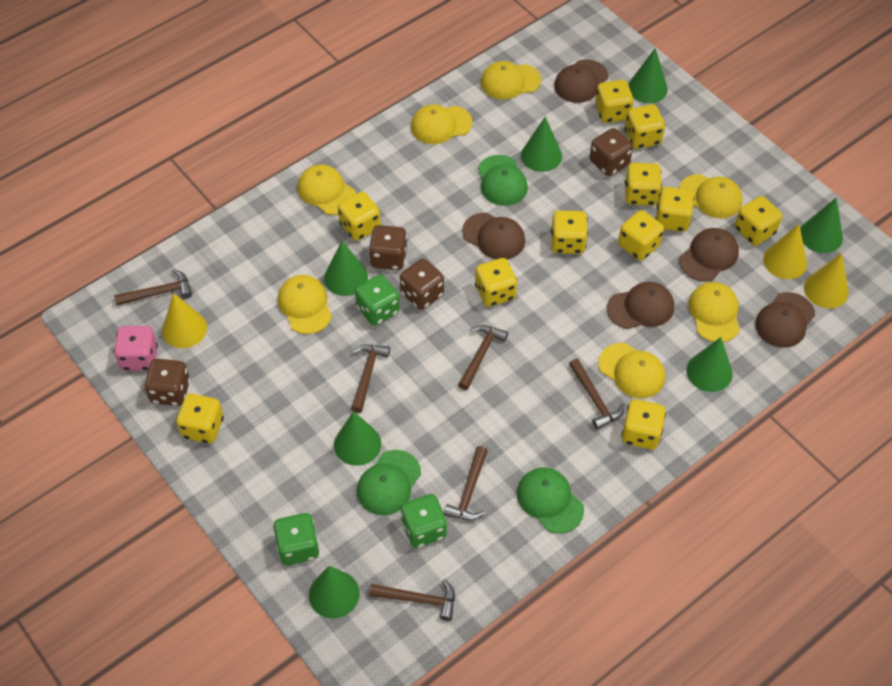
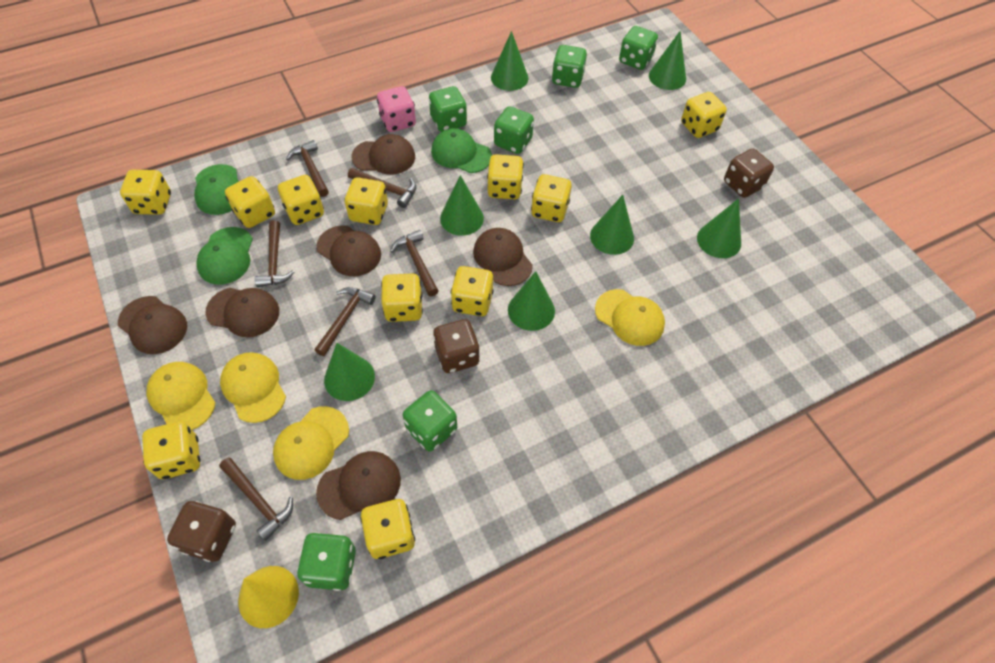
brown cap: [462,213,525,259] [554,59,608,103] [607,282,674,329] [679,228,739,281] [755,292,815,348] = 5 -> [118,296,187,354] [205,288,279,337] [316,225,381,276] [316,451,401,520] [352,134,415,175] [473,228,533,286] = 6
brown dice: [144,359,190,406] [369,225,407,270] [400,259,444,310] [590,128,633,176] = 4 -> [167,501,236,562] [433,319,480,373] [724,148,774,198] = 3
green dice: [273,513,320,565] [355,275,400,326] [400,494,447,548] = 3 -> [297,532,356,591] [403,390,457,452] [429,86,467,132] [494,106,534,154] [552,45,587,88] [619,26,658,70] = 6
yellow cap: [278,275,332,334] [298,165,356,215] [411,104,473,144] [481,61,541,99] [598,343,665,398] [679,174,743,219] [688,282,740,342] = 7 -> [147,362,216,430] [220,352,286,423] [273,406,349,480] [595,289,665,346] = 4
yellow cone: [162,293,207,348] [763,224,807,279] [804,253,849,308] = 3 -> [238,566,299,628] = 1

